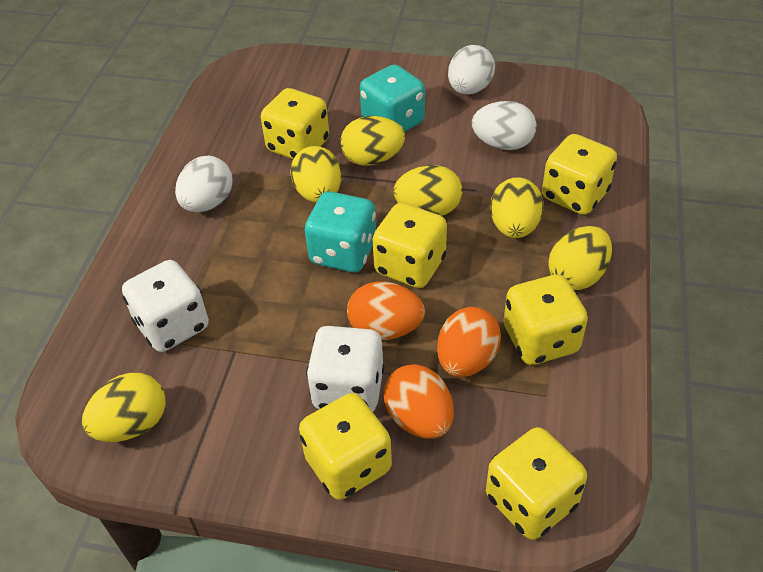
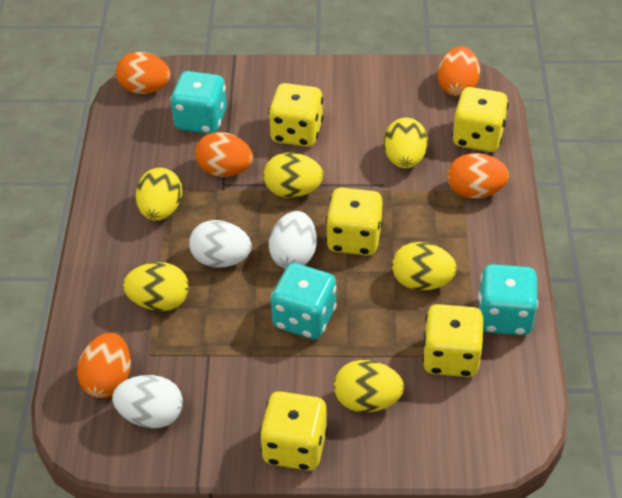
orange egg: [347,281,425,340] [384,364,454,439] [437,307,501,377] = 3 -> [77,333,131,398] [116,52,171,94] [195,132,253,177] [438,46,480,97] [447,153,509,199] = 5
turquoise dice: [305,191,376,272] [360,64,425,132] = 2 -> [170,71,227,134] [271,263,337,339] [478,264,538,335] = 3
white dice: [122,260,209,352] [306,326,384,412] = 2 -> none = 0
yellow dice: [261,88,329,159] [299,393,392,500] [372,203,447,288] [486,427,587,540] [504,274,588,365] [542,134,617,215] = 6 -> [259,391,328,471] [268,83,323,147] [326,188,383,256] [422,304,484,377] [452,87,509,152] = 5

